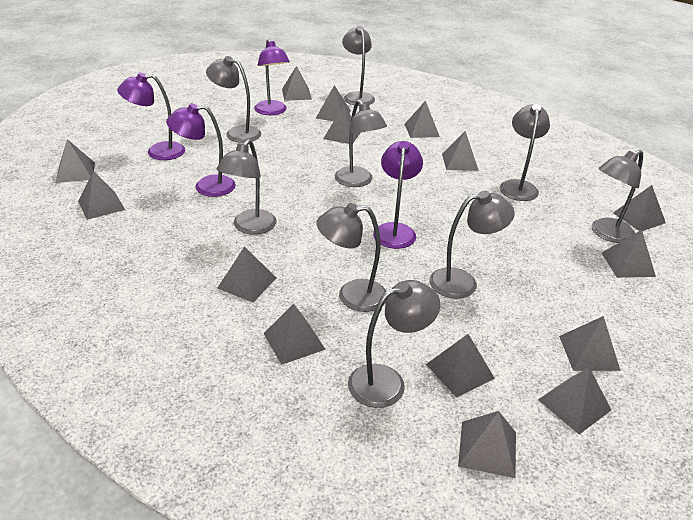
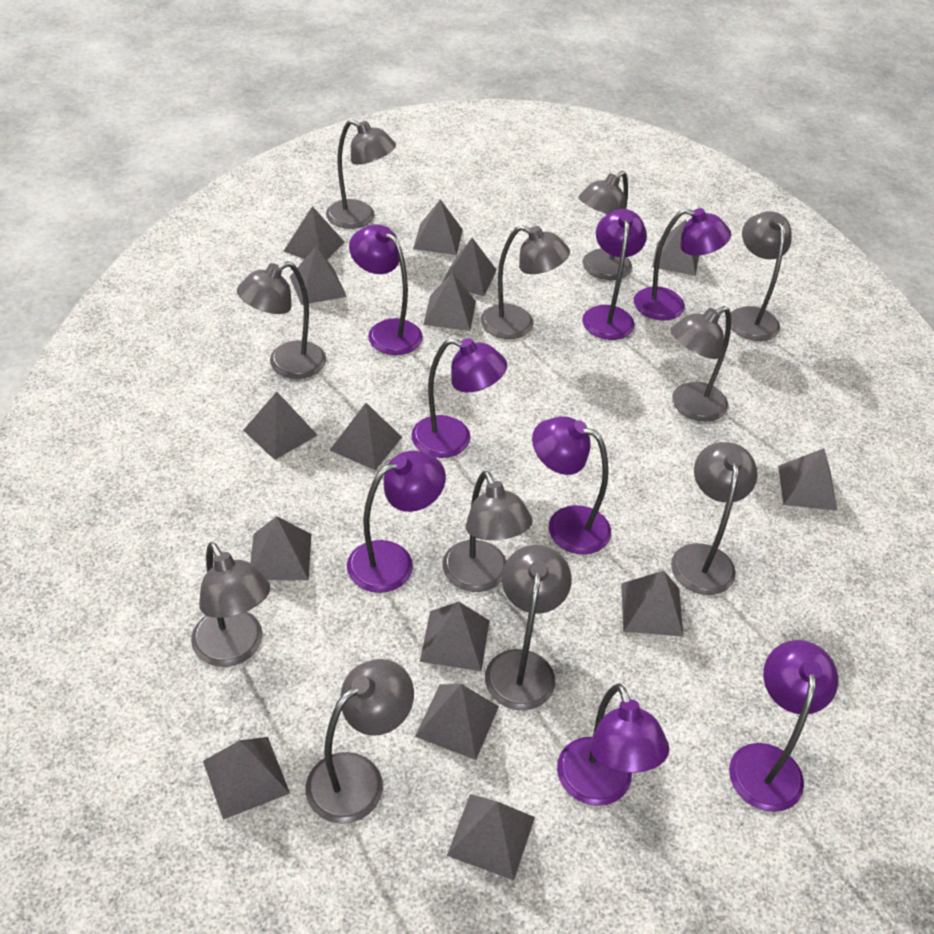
grey lamp: [206,56,261,143] [217,139,277,235] [316,203,386,312] [335,100,387,187] [342,26,375,106] [348,280,440,408] [429,191,515,299] [500,104,550,201] [592,150,643,243] = 9 -> [191,542,271,667] [237,261,326,379] [306,659,414,824] [326,119,396,229] [443,471,533,592] [480,225,570,339] [485,545,572,710] [578,171,632,280] [670,306,731,422] [671,442,758,595] [731,211,792,341] = 11
purple lamp: [117,72,185,160] [166,103,236,197] [254,39,290,115] [373,141,423,249] = 4 -> [347,451,446,593] [349,224,423,355] [411,338,507,458] [532,417,611,555] [557,684,669,806] [582,209,647,340] [634,208,731,320] [729,640,838,812] = 8

